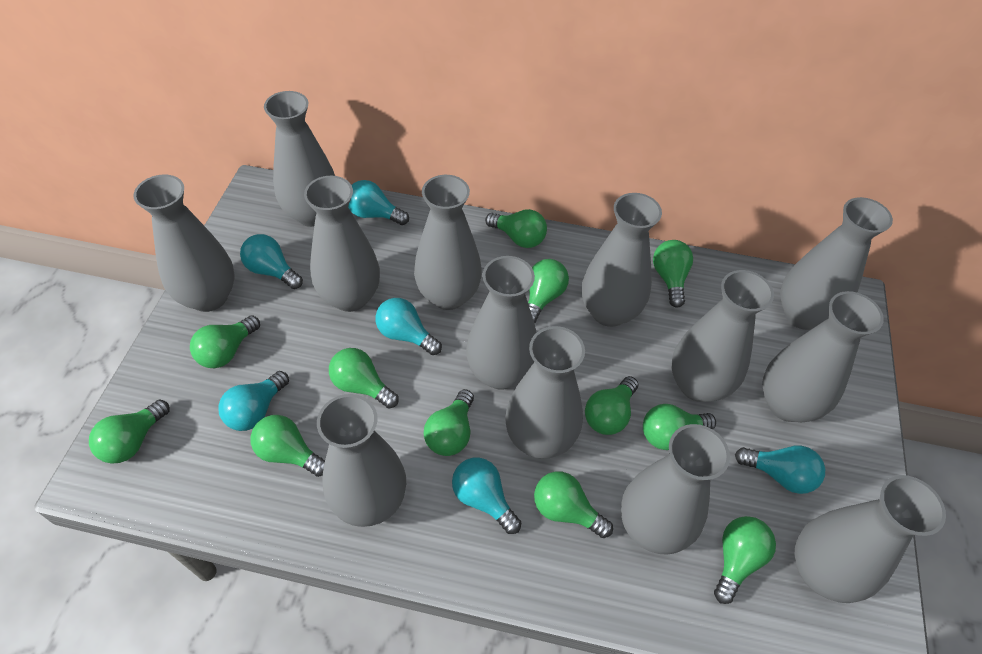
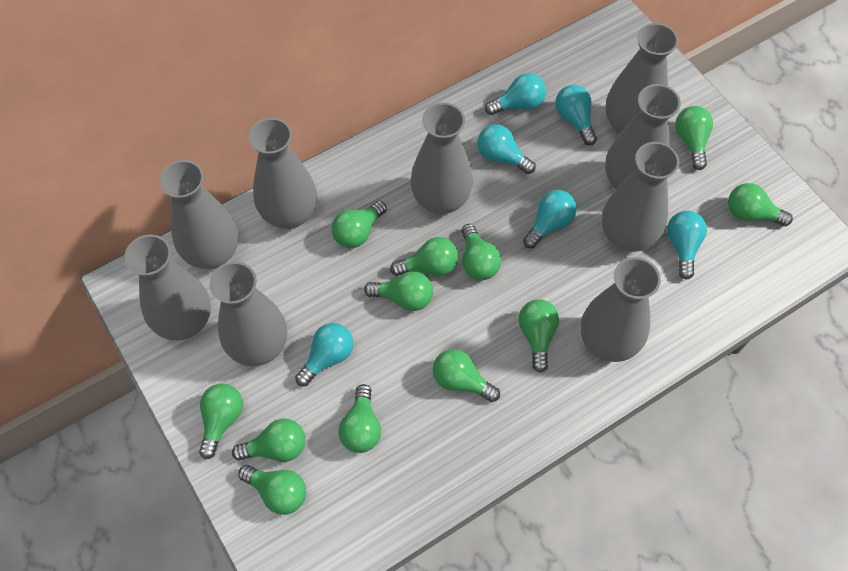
grey vase: [133,174,234,312] [264,91,335,227] [304,176,380,312] [317,394,406,527] [414,175,482,310] [466,256,537,390] [505,326,585,459] [582,193,662,327] [621,424,730,555] [671,270,774,402] [762,291,884,422] [780,197,893,330] [795,475,946,603] = 13 -> [124,234,211,340] [159,160,239,269] [210,262,287,366] [249,118,317,229] [410,102,473,215] [581,257,661,362] [602,142,679,252] [605,84,681,189] [606,23,678,135] = 9

